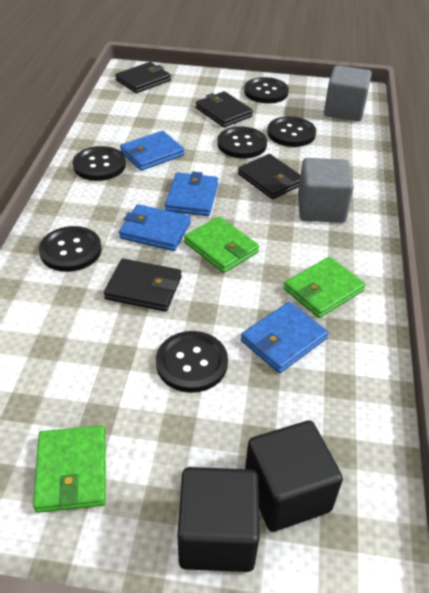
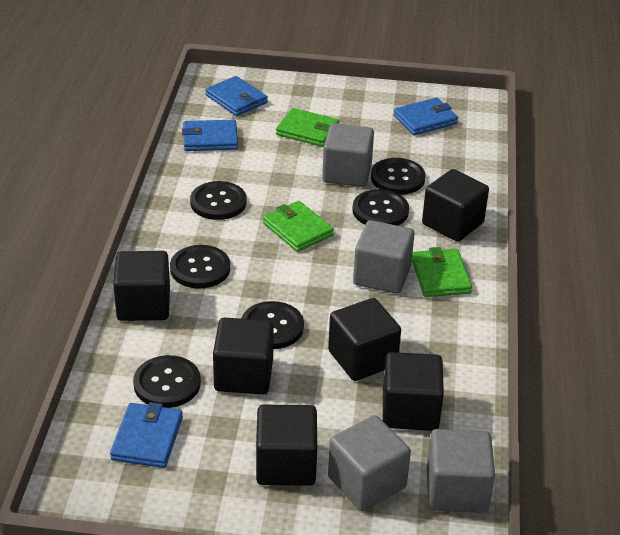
black cube: [177,467,260,572] [245,421,343,532] = 2 -> [113,251,170,321] [213,318,274,395] [256,405,317,485] [328,298,401,381] [383,352,444,431] [422,169,489,242] = 6
black wallet: [104,258,182,312] [115,62,171,93] [196,91,253,127] [238,154,300,199] = 4 -> none = 0
grey cube: [298,158,354,223] [324,65,372,121] = 2 -> [322,123,374,187] [328,415,411,511] [353,220,414,294] [427,429,495,513] = 4

